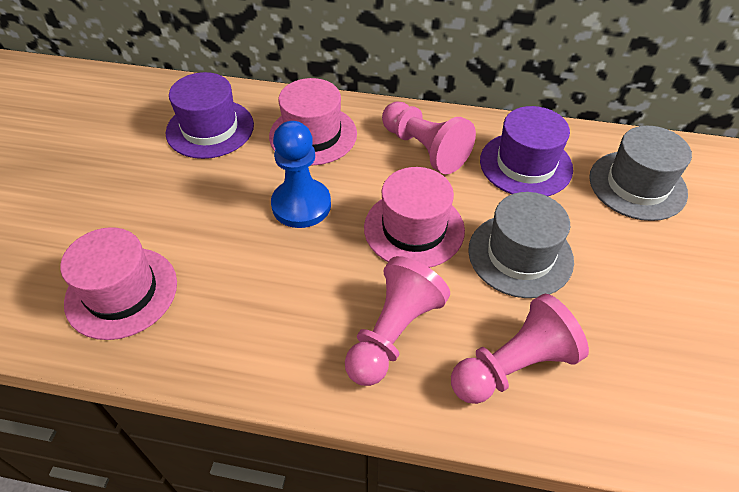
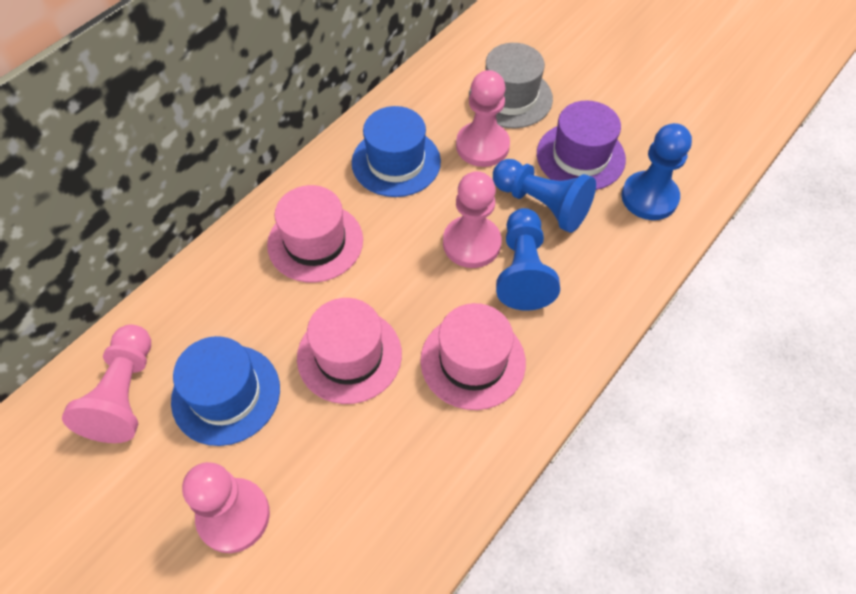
blue hat: none = 0 -> [171,336,280,446] [352,106,441,197] = 2
blue pawn: [271,121,331,228] = 1 -> [493,159,596,233] [496,208,560,311] [621,123,692,220] = 3
grey hat: [468,192,574,298] [589,126,692,221] = 2 -> [469,43,553,128] = 1
pink pawn: [345,256,450,386] [382,102,476,174] [451,294,589,404] = 3 -> [62,324,151,443] [182,462,270,553] [443,171,502,268] [456,70,510,167] = 4
purple hat: [166,72,254,159] [480,106,573,196] = 2 -> [537,100,626,190] = 1

